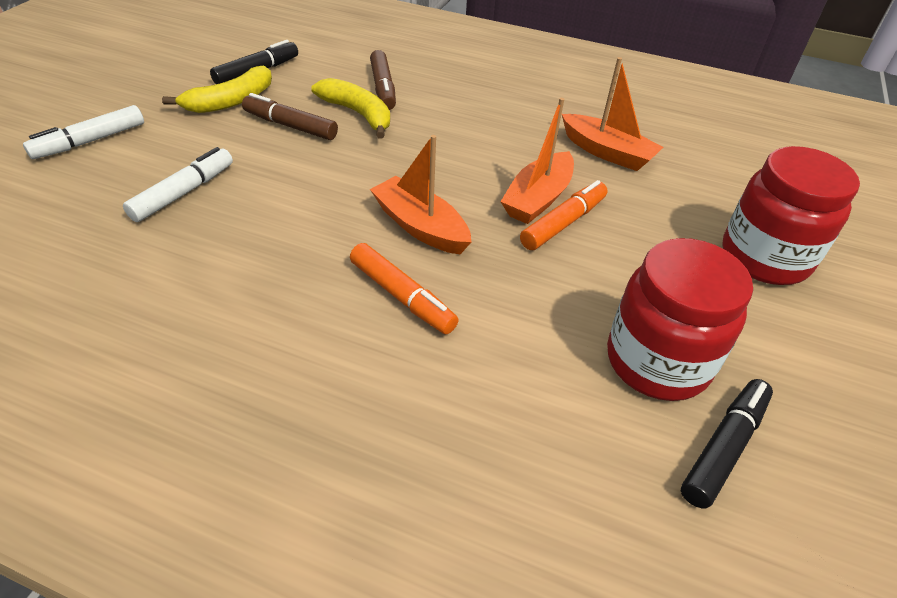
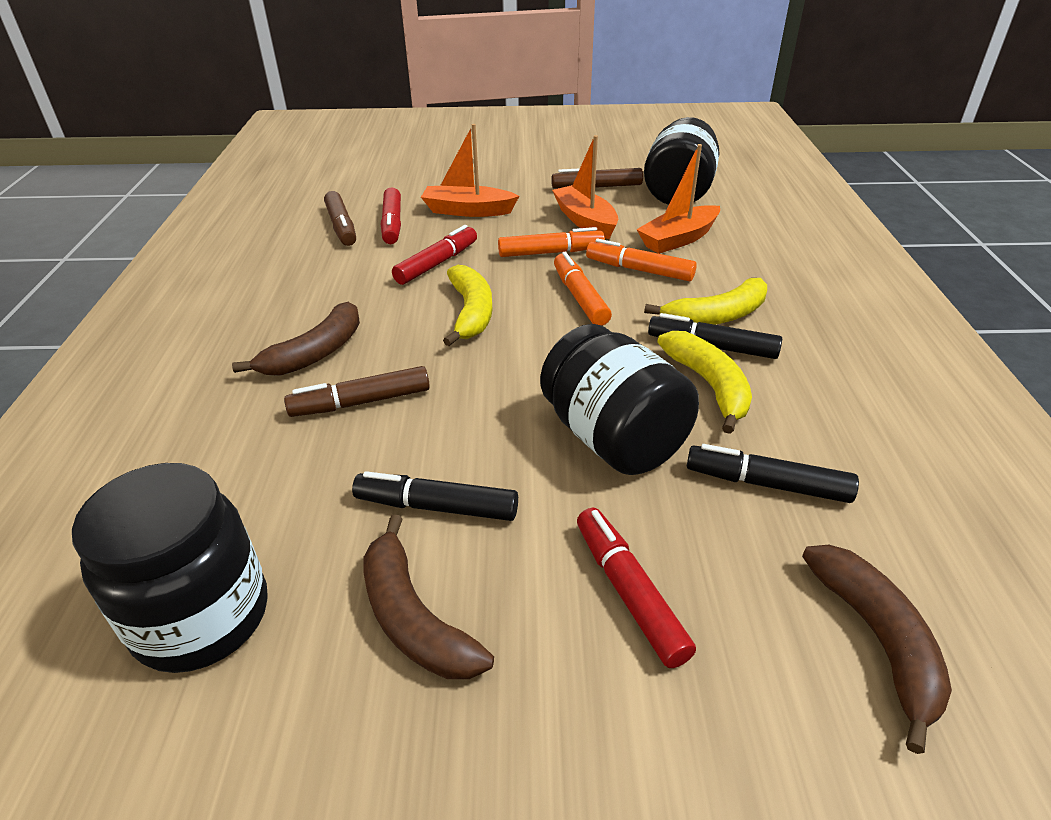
black jar: none = 0 -> [72,463,268,673] [540,324,699,475] [644,117,719,205] = 3
black marker: [210,40,298,84] [681,379,773,509] = 2 -> [352,471,518,521] [648,313,782,359] [687,444,859,503] = 3
brown banana: none = 0 -> [232,302,360,376] [364,515,494,679] [802,545,952,754] = 3
brown marker: [242,93,338,140] [370,50,396,110] = 2 -> [284,366,430,417] [324,191,356,246] [551,168,643,189] = 3
orange marker: [350,243,459,334] [520,180,608,250] = 2 -> [498,227,605,257] [554,252,612,326] [586,239,697,281] = 3
red jar: [607,238,753,401] [722,146,860,285] = 2 -> none = 0
red marker: none = 0 -> [381,187,401,244] [392,225,477,285] [577,508,696,668] = 3
white marker: [23,105,144,159] [123,147,233,222] = 2 -> none = 0
yellow banana: [162,65,272,113] [311,78,390,138] = 2 -> [443,265,493,346] [644,278,767,325] [657,331,752,434] = 3

